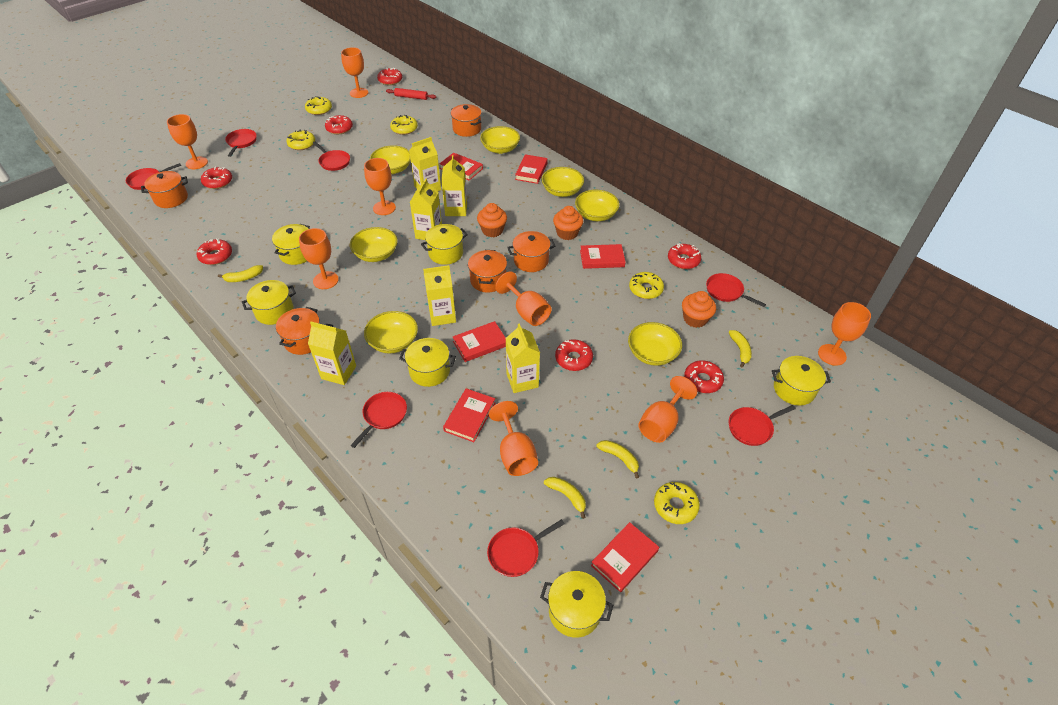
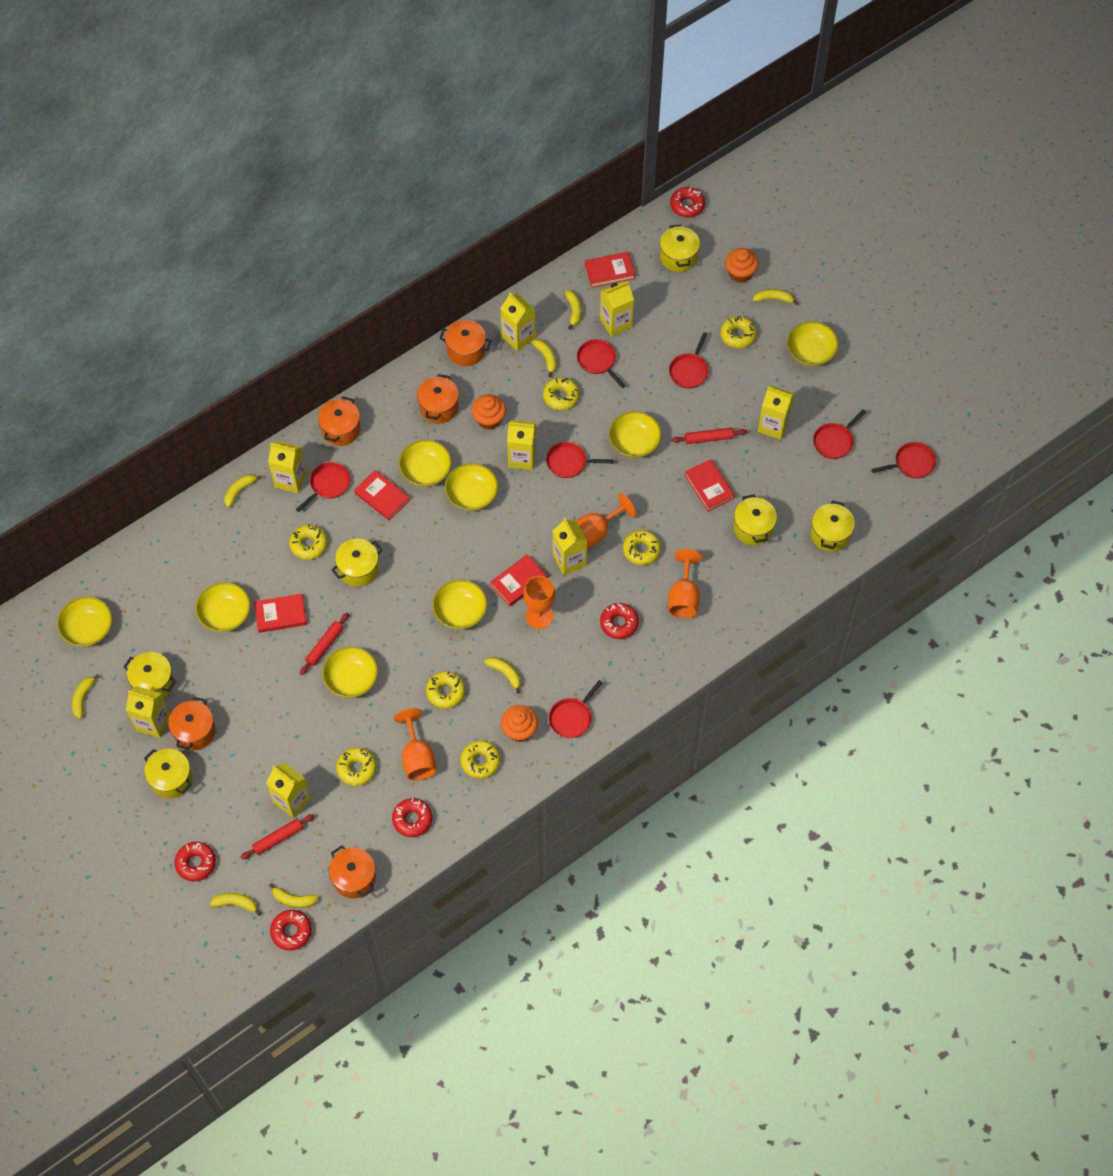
orange goblet: [167,114,208,169] [299,228,339,289] [341,47,368,98] [364,158,396,215] [489,401,538,476] [495,272,551,326] [638,376,697,443] [818,302,871,366] = 8 -> [394,708,436,780] [523,576,555,629] [577,493,636,549] [668,549,702,618] = 4
red book: [440,153,483,181] [443,388,495,442] [453,321,506,362] [515,154,548,184] [580,244,626,269] [591,522,659,592] = 6 -> [254,594,307,633] [354,470,410,521] [490,554,547,606] [585,252,635,288] [685,459,735,512] = 5
red donut: [197,238,232,265] [201,167,232,189] [325,115,353,134] [377,68,402,85] [555,339,593,371] [668,243,701,269] [684,360,724,393] = 7 -> [174,842,216,881] [270,910,312,951] [392,798,432,837] [600,603,639,639] [670,187,705,218] = 5
red rolling pin: [386,88,436,100] = 1 -> [241,814,315,859] [300,613,349,675] [672,428,747,444] = 3
yellow banana: [218,265,263,282] [544,477,586,519] [596,440,639,479] [729,330,752,367] = 4 -> [72,674,100,719] [210,893,261,916] [224,474,262,507] [269,883,319,908] [485,657,521,694] [532,339,557,377] [565,290,582,329] [753,289,798,305] = 8
yellow bowl: [350,227,398,262] [364,311,418,353] [370,145,411,174] [480,126,520,154] [541,167,584,197] [575,190,620,221] [628,322,682,366] = 7 -> [57,596,112,647] [195,582,250,632] [322,646,378,698] [399,440,452,487] [432,579,487,629] [445,463,498,511] [609,411,662,458] [787,321,839,366] = 8
yellow carton: [308,322,356,385] [409,137,441,191] [410,178,442,240] [423,265,456,326] [441,155,467,216] [505,323,540,393] = 6 -> [126,686,170,738] [266,763,311,818] [268,441,306,493] [500,292,536,351] [507,420,536,470] [553,518,587,575] [600,281,634,337] [758,386,795,440] = 8
yellow donut: [286,130,315,150] [305,96,332,115] [390,115,418,135] [629,272,664,299] [654,482,700,524] = 5 -> [289,524,327,560] [336,748,377,786] [426,671,465,708] [461,741,500,779] [543,377,579,410] [623,530,661,565] [720,316,756,348] = 7

